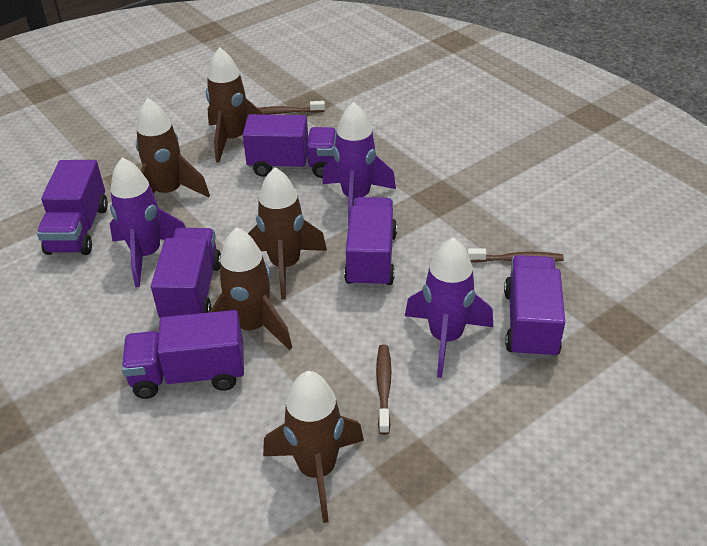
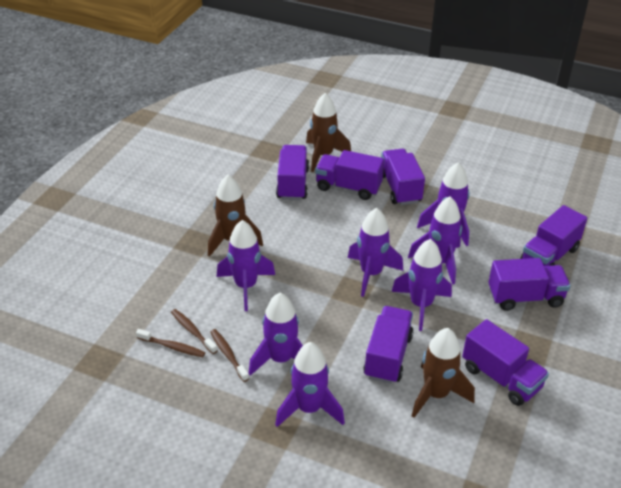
brown rocket: [136,98,210,197] [206,47,265,163] [210,227,292,350] [248,167,327,299] [263,371,364,523] = 5 -> [208,175,263,257] [306,93,351,172] [412,328,475,418] = 3
purple rocket: [110,157,186,287] [322,102,396,226] [405,237,493,378] = 3 -> [217,220,275,311] [248,293,303,376] [275,342,345,427] [348,208,403,297] [391,239,452,331] [408,196,462,285] [417,162,470,246] = 7
purple truck: [37,160,108,255] [121,310,244,399] [151,228,221,318] [243,114,337,178] [344,197,397,288] [504,255,565,359] = 6 -> [276,145,309,200] [315,150,384,200] [363,306,414,384] [381,149,425,205] [462,319,549,406] [488,258,571,311] [520,205,587,266] = 7

